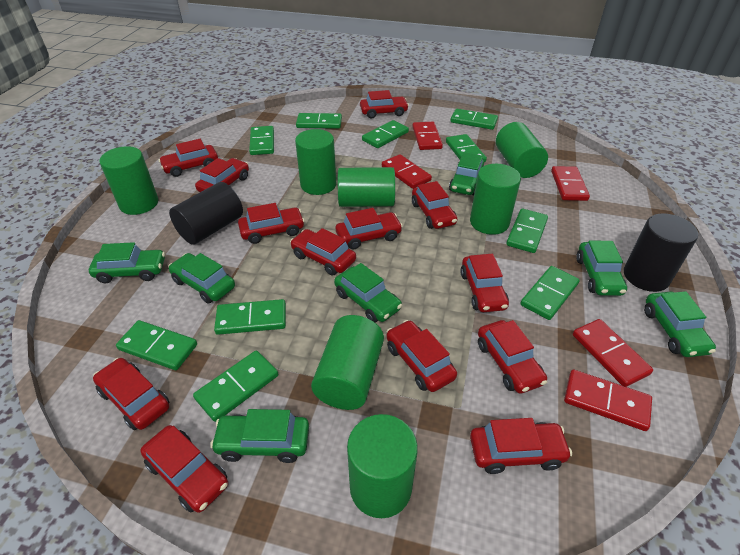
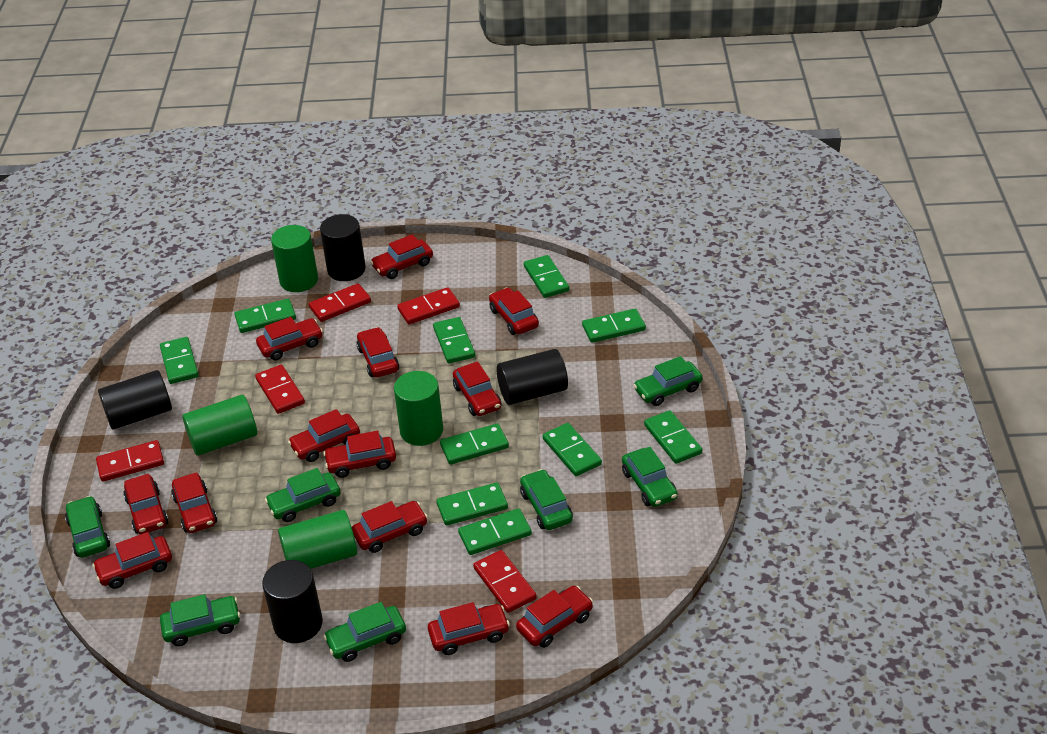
black cylinder: [169,182,243,245] [624,213,698,292] = 2 -> [98,370,172,430] [262,560,323,643] [320,214,366,281] [496,349,568,405] = 4
green cylinder: [99,146,158,215] [295,129,336,195] [311,315,384,410] [338,167,395,207] [347,414,418,518] [470,164,521,235] [496,122,548,178] = 7 -> [183,395,257,456] [271,225,318,292] [278,510,357,569] [394,371,443,446] = 4

